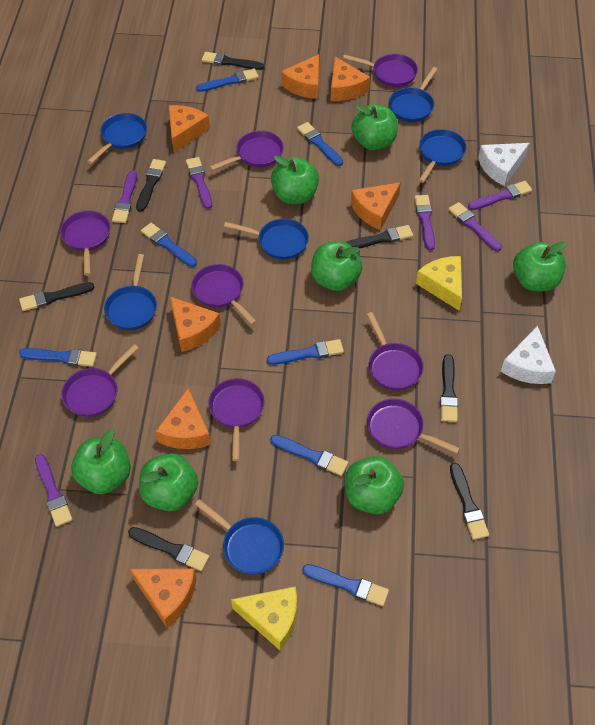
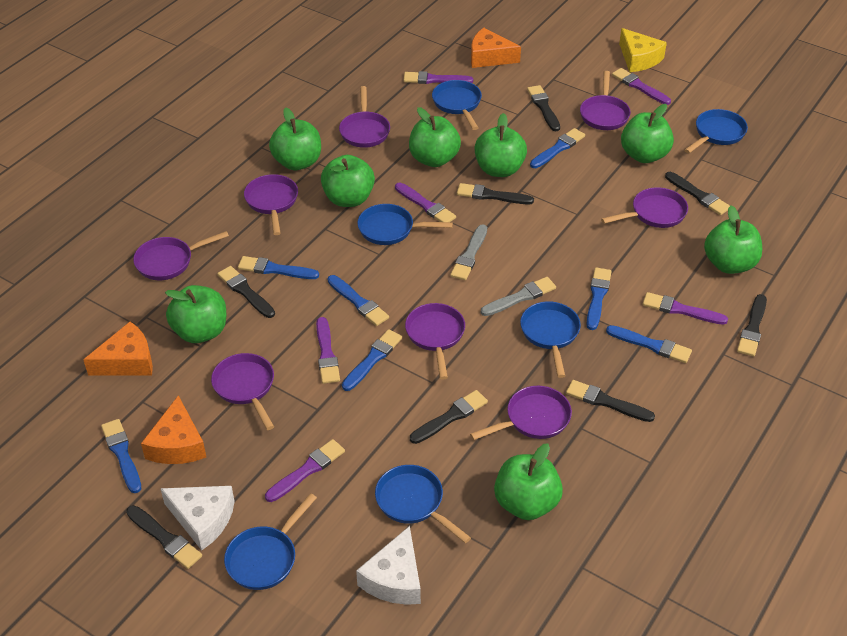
black brush: [19,282,95,311] [128,527,210,571] [136,159,166,212] [202,52,264,70] [346,225,413,248] [440,354,458,422] [450,463,489,540] = 7 -> [126,505,202,569] [217,266,275,318] [410,390,488,444] [457,183,534,204] [527,85,560,131] [566,380,655,422] [665,172,730,215] [737,294,767,356] = 8
green apple: [71,429,131,494] [139,453,198,511] [271,155,319,204] [311,241,362,291] [345,456,404,514] [351,104,398,150] [513,241,567,291] = 7 -> [165,285,226,343] [269,107,321,170] [321,155,375,207] [409,107,461,167] [474,113,527,177] [494,443,563,520] [621,104,674,163] [704,206,762,274] = 8
grey brush: none = 0 -> [450,224,487,280] [481,277,556,316] = 2
orange cheese: [130,569,196,628] [156,388,211,449] [169,105,210,152] [170,297,221,352] [281,54,319,99] [331,56,370,101] [351,182,401,230] = 7 -> [83,322,153,376] [141,395,206,464] [471,28,521,68] = 3
yellow cheese: [231,586,297,651] [416,256,462,311] = 2 -> [619,28,667,72] = 1

